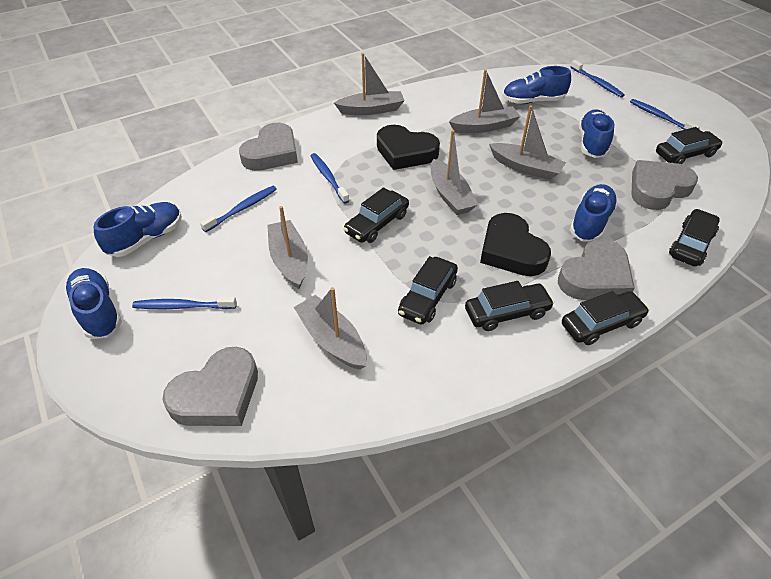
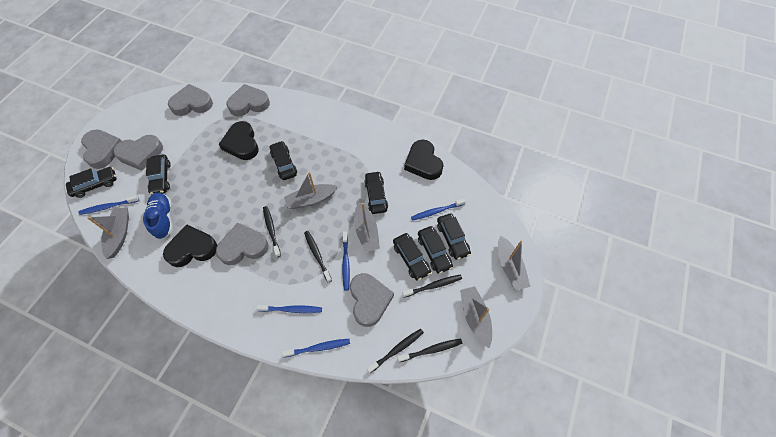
black car: [343,187,409,243] [398,256,458,325] [465,281,554,331] [562,291,649,345] [656,127,723,164] [669,209,720,266] = 6 -> [66,167,117,198] [146,154,171,195] [270,141,297,180] [364,171,388,214] [393,233,431,281] [418,226,453,274] [437,213,471,260] = 7
black heart: [377,125,440,170] [480,213,551,276] = 2 -> [163,225,218,267] [219,121,259,160] [404,140,444,180] = 3
black toothbrush: none = 0 -> [263,206,281,257] [304,231,332,282] [367,329,424,373] [397,338,463,362] [402,275,462,297] = 5
blue shoe: [64,268,122,339] [94,202,182,257] [502,66,571,104] [570,184,618,242] [579,110,614,158] = 5 -> [143,193,173,239] = 1
grey boat: [267,206,308,289] [294,287,366,370] [334,53,405,115] [431,130,478,215] [449,70,520,133] [489,106,566,180] = 6 -> [87,208,129,259] [284,172,338,209] [354,202,380,252] [460,286,492,348] [498,236,530,290] = 5
grey heart: [162,347,258,426] [239,123,298,171] [558,239,635,300] [631,160,698,210] = 4 -> [81,129,121,169] [113,135,163,171] [168,84,213,116] [216,223,268,265] [226,84,270,116] [350,273,394,327] = 6

